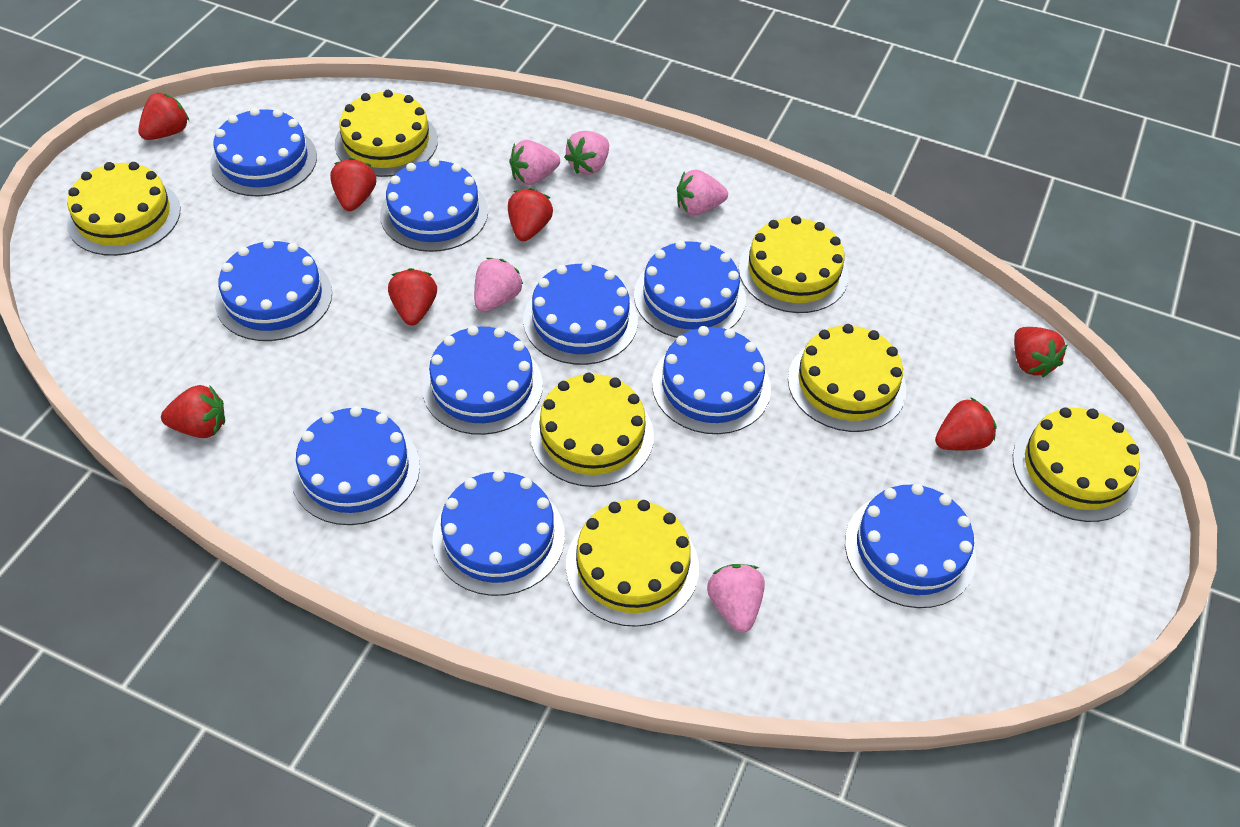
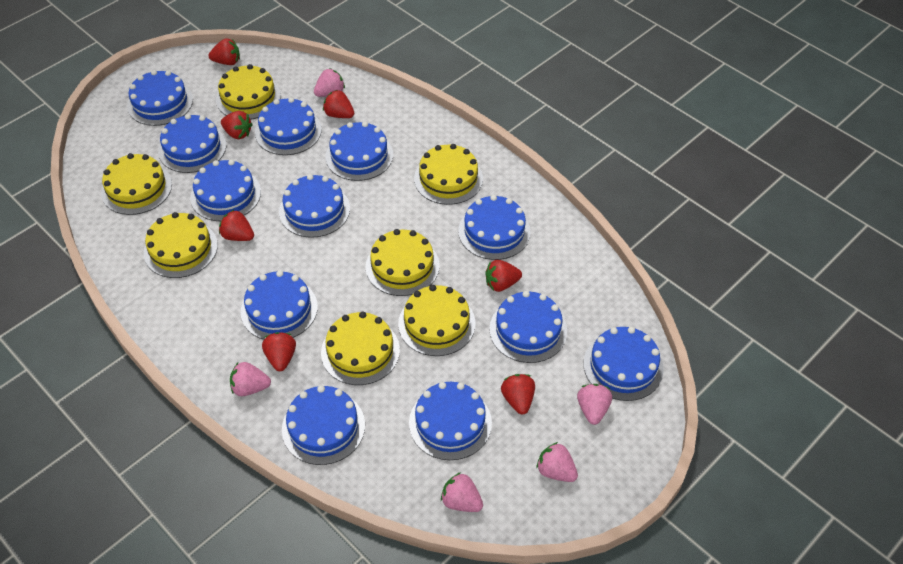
blue cake: [211,107,317,197] [215,239,332,341] [291,406,420,525] [380,158,488,252] [422,326,543,435] [433,470,565,596] [523,262,638,365] [634,240,746,338] [652,326,771,434] [845,484,976,608] = 10 -> [127,70,193,126] [158,114,226,173] [190,160,261,221] [241,270,318,340] [255,97,322,155] [279,174,350,238] [282,385,365,465] [325,122,393,181] [409,382,492,460] [459,195,531,260] [489,291,567,363] [583,327,664,401] = 12

